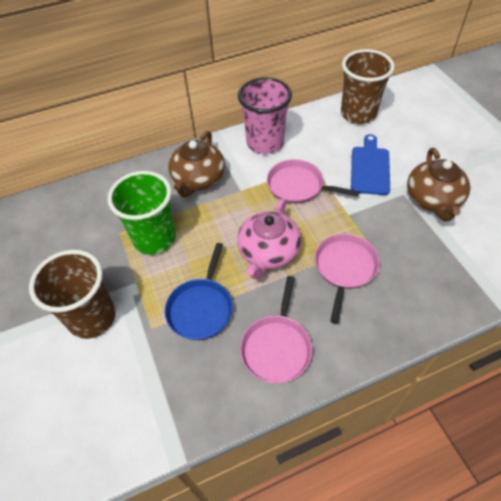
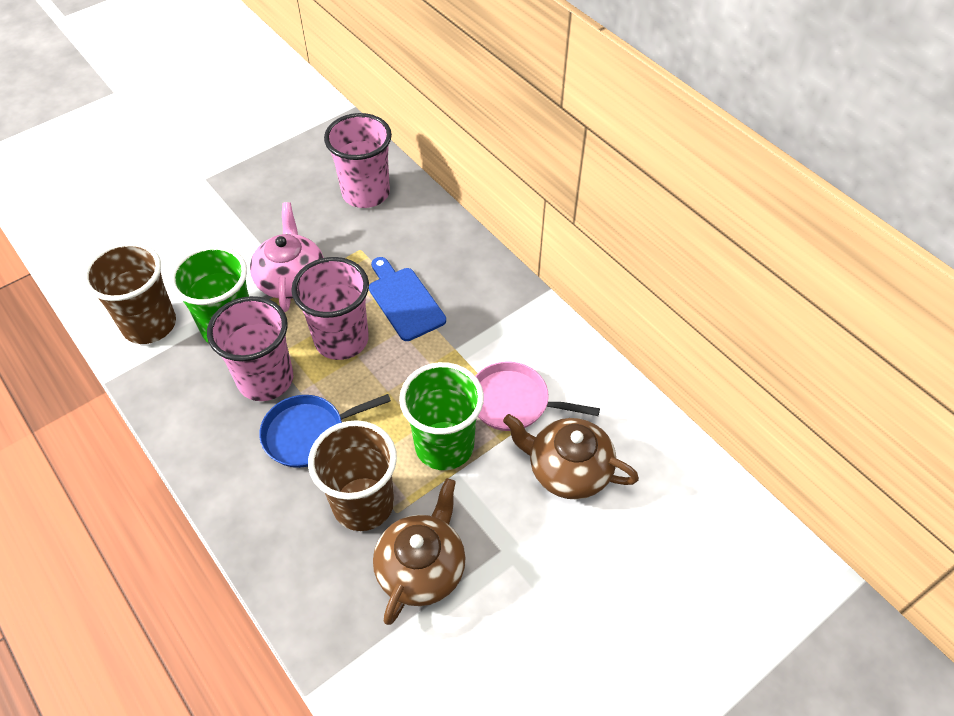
green cup: [107,171,176,255] = 1 -> [170,246,249,343] [399,362,484,470] = 2
pink cup: [238,77,292,154] = 1 -> [207,296,293,401] [291,257,369,360] [324,113,392,208] = 3
pink pan: [240,276,312,384] [267,159,360,204] [315,234,380,324] = 3 -> [476,362,600,431] = 1

